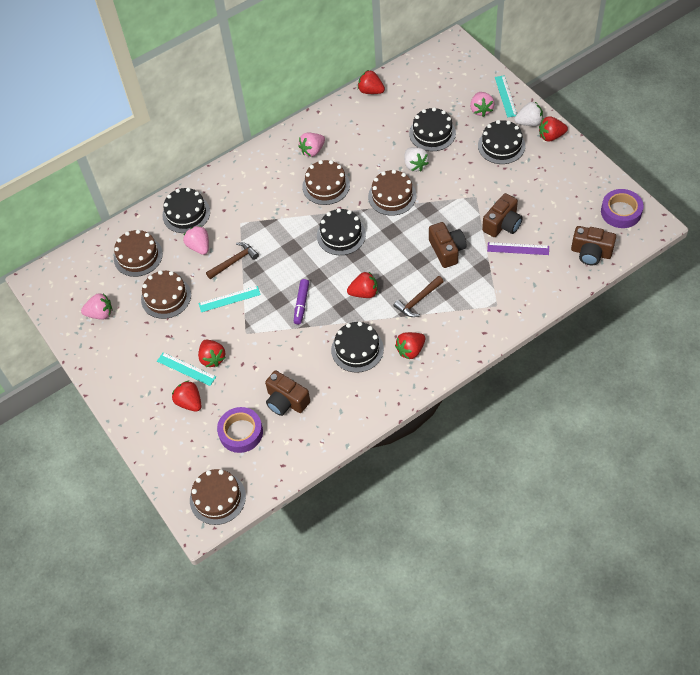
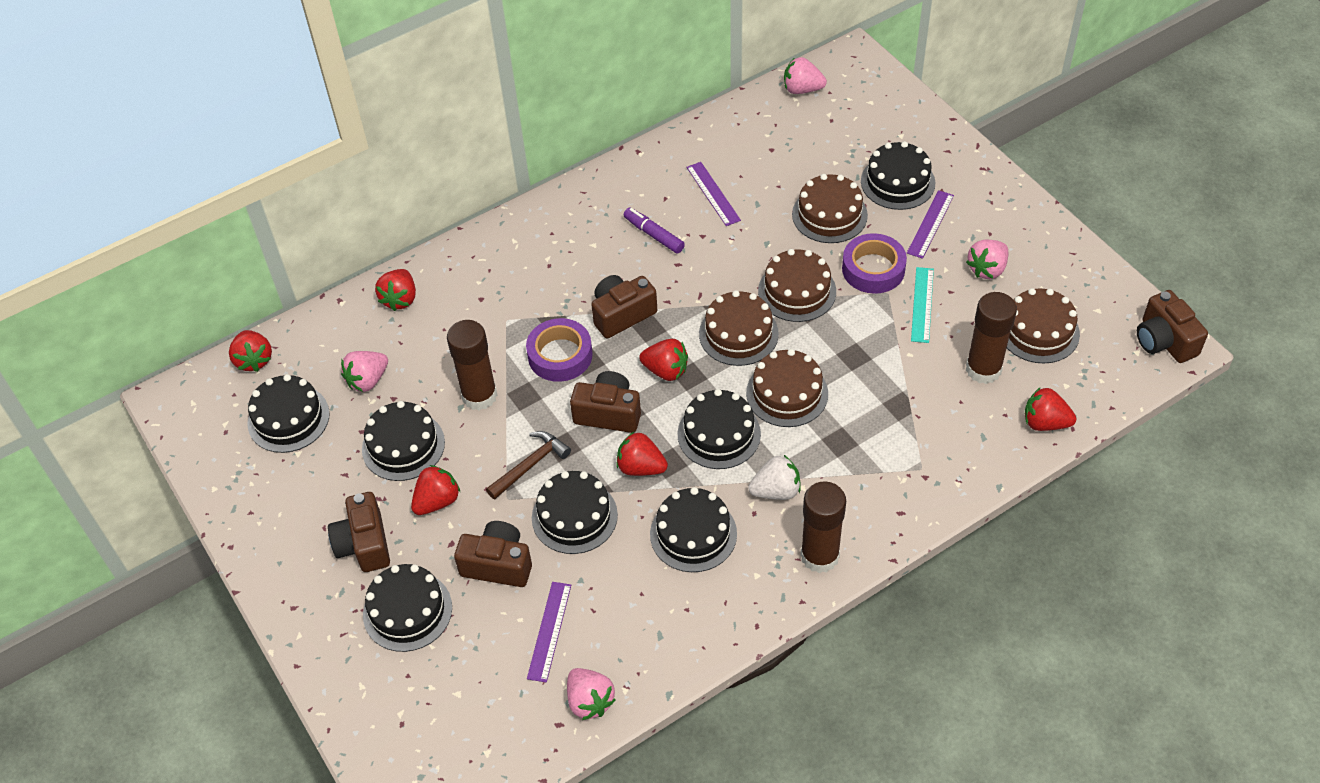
black cake: [162,188,210,233] [317,208,366,255] [331,322,384,373] [409,107,456,151] [478,120,525,164] = 5 -> [247,374,330,453] [362,401,445,481] [363,564,452,652] [532,471,618,554] [650,487,737,572] [678,389,761,469] [861,141,935,210] = 7
brown camera: [265,371,310,416] [429,222,466,268] [482,193,523,237] [571,226,616,265] = 4 -> [328,492,390,572] [454,521,532,587] [570,371,641,433] [591,275,657,339] [1137,290,1208,363] = 5
brown glue stick: none = 0 -> [447,320,497,410] [801,481,846,573] [966,292,1017,384] = 3
brown hammer: [206,242,259,279] [393,276,444,317] = 2 -> [486,431,571,499] = 1
purple ruler: [487,242,549,255] = 1 -> [527,582,571,683] [686,162,741,226] [907,190,954,259] = 3
turquoise ruler: [157,352,216,386] [199,286,261,312] [495,75,517,118] = 3 -> [911,267,934,343] = 1
white strawberry: [405,147,429,172] [514,102,543,126] = 2 -> [748,455,800,500] = 1

